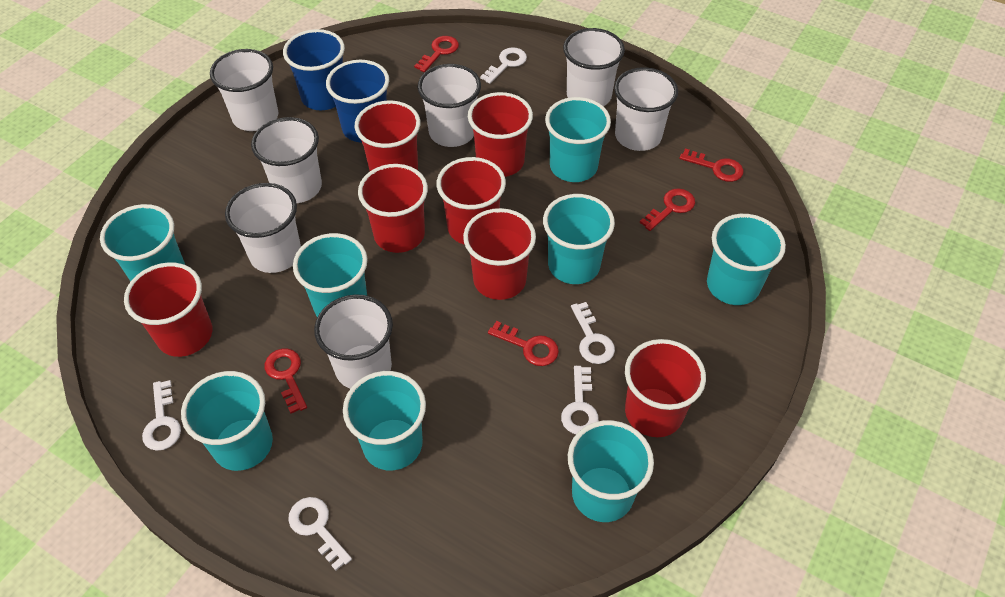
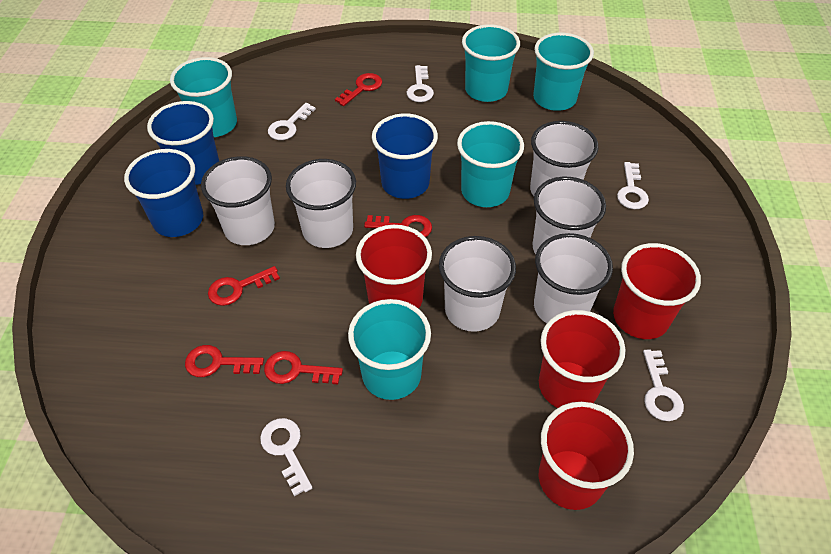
blue cup: [283,29,345,110] [326,60,389,143] = 2 -> [124,149,203,237] [147,101,219,185] [372,113,438,199] = 3
red cup: [124,262,212,357] [355,100,420,171] [358,164,428,253] [437,157,506,245] [463,208,536,300] [468,92,533,177] [625,339,706,437] = 7 -> [356,225,432,309] [539,310,625,408] [539,402,634,510] [613,243,701,339] = 4
turquoise cup: [100,204,185,281] [181,371,273,471] [293,233,368,317] [343,371,426,470] [543,194,615,284] [545,97,611,182] [568,420,654,522] [707,214,786,305] = 8 -> [170,57,237,137] [348,299,431,400] [457,121,524,207] [462,24,520,102] [533,33,594,111] = 5
white cup: [210,49,279,131] [225,183,301,273] [251,117,322,203] [314,294,393,389] [418,64,481,147] [563,28,625,106] [614,67,678,151] = 7 -> [201,156,275,245] [286,159,356,248] [439,236,516,332] [530,121,598,196] [533,177,606,254] [534,233,613,323] = 6

